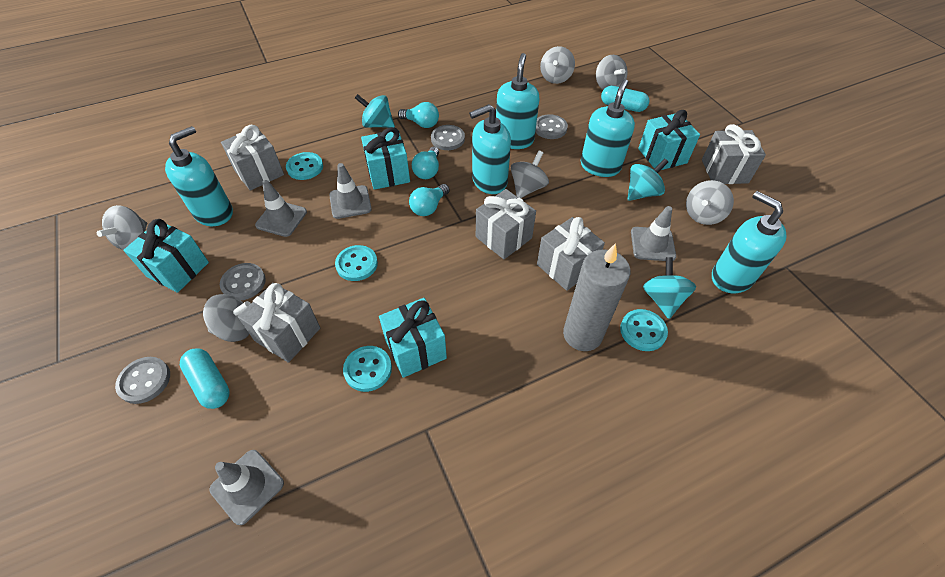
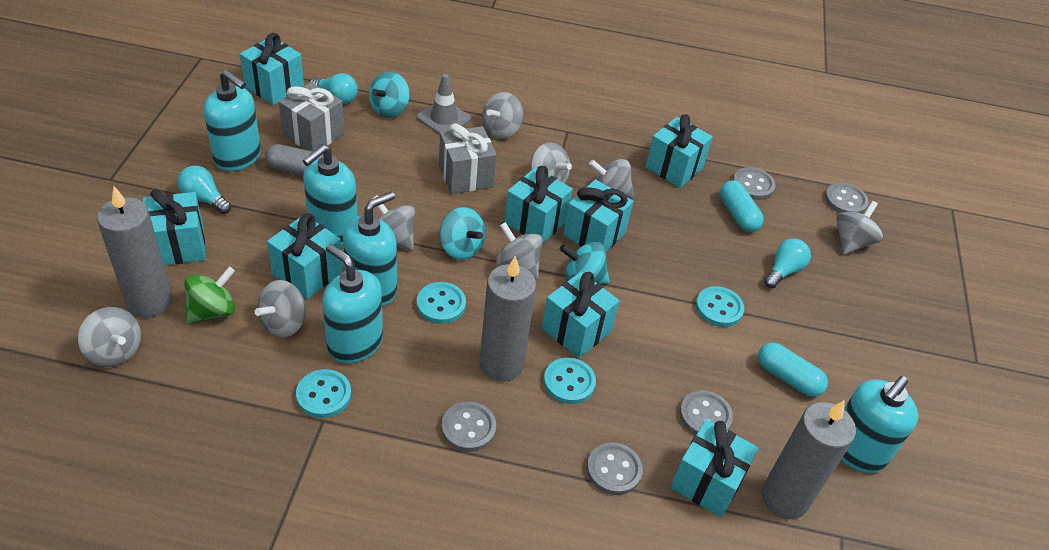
green spinning top: none = 0 -> [184,267,235,324] = 1
grey button: [115,357,170,404] [220,263,266,300] [431,125,465,150] [535,114,568,139] = 4 -> [442,401,496,452] [587,442,643,495] [680,390,733,435] [733,167,775,200] [825,183,869,214] = 5
grey candle: [563,243,630,351] = 1 -> [97,186,173,318] [479,256,536,382] [762,401,856,519] = 3
grey capsule: none = 0 -> [265,144,324,176] = 1
grey gift: [221,125,284,191] [238,283,320,363] [476,189,536,259] [537,217,605,291] [702,124,766,184] = 5 -> [279,82,344,152] [439,124,497,194] = 2
grey spinning top: [97,205,147,250] [203,294,251,342] [511,150,549,198] [540,46,575,84] [596,55,628,90] [686,180,734,225] = 6 -> [78,307,141,367] [255,280,306,338] [372,196,415,251] [482,92,524,139] [496,222,543,280] [530,142,572,184] [589,159,634,199] [836,201,883,255] = 8
grey traffic cone: [209,450,284,525] [255,180,307,237] [329,163,372,219] [631,206,676,261] = 4 -> [417,74,471,135] = 1
turquoise gift: [123,219,209,293] [361,127,410,190] [379,298,447,378] [638,110,700,170] = 4 -> [143,189,206,265] [240,33,304,105] [267,213,343,299] [504,166,573,244] [542,272,620,358] [563,179,634,252] [645,114,713,188] [670,419,759,517] = 8

